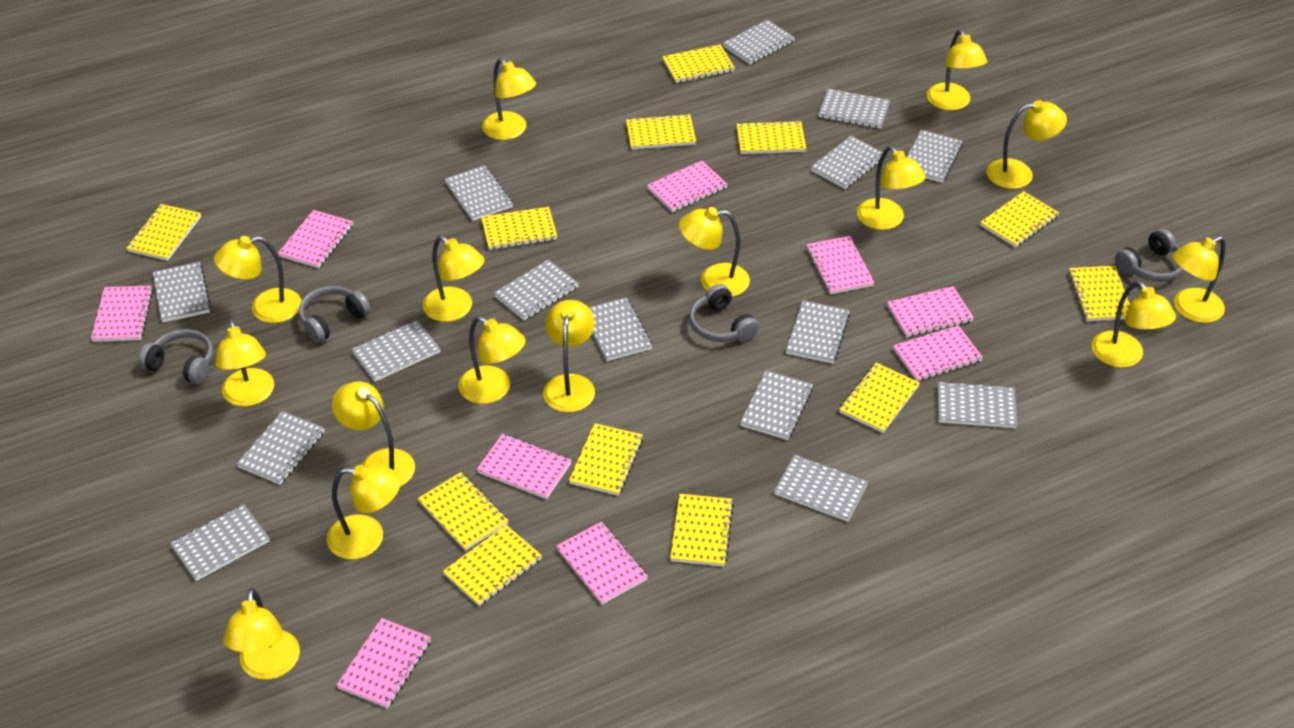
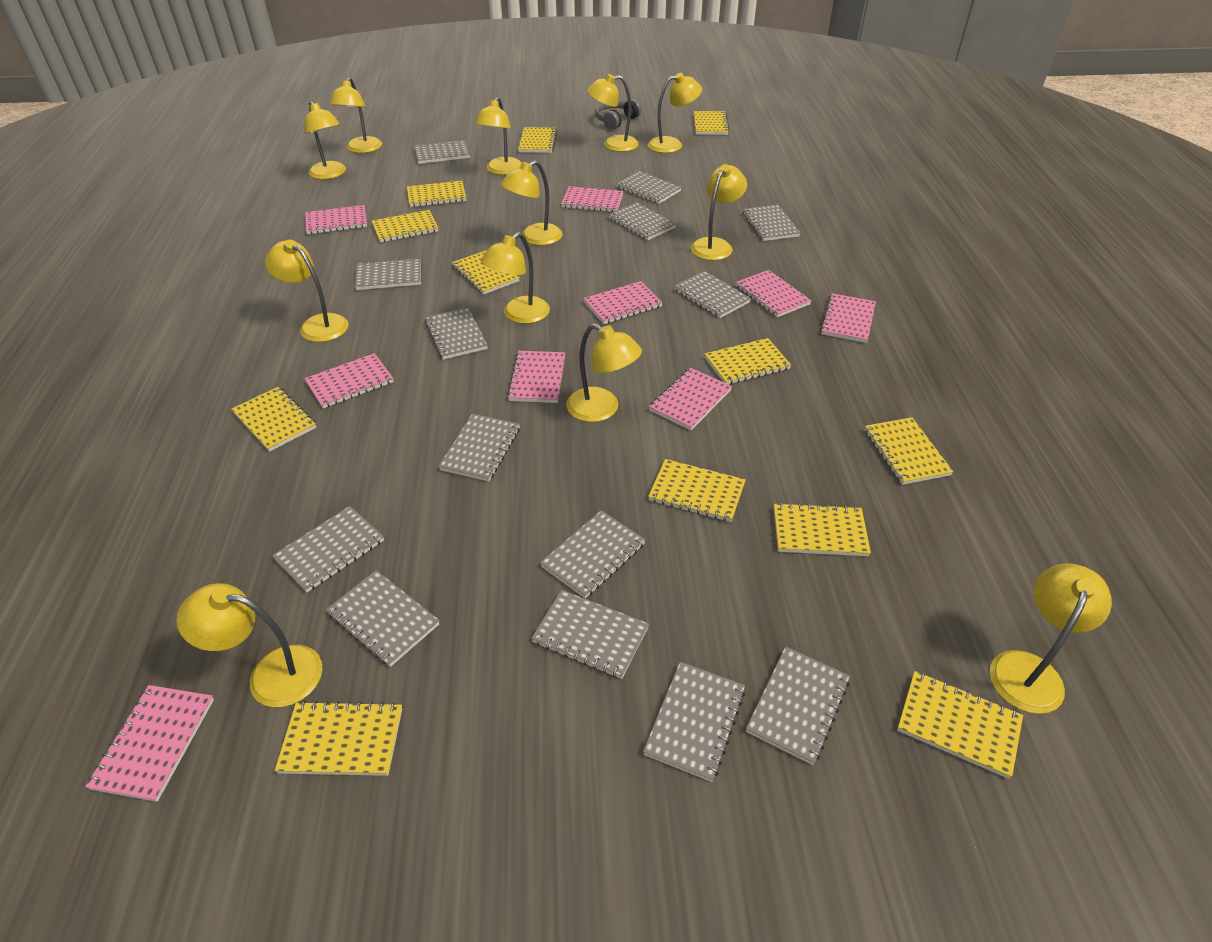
grey headphones: [138,329,213,384] [299,286,371,343] [689,284,759,342] [1115,229,1184,282] = 4 -> [595,99,641,130] = 1
grey notebook: [153,262,211,322] [170,504,270,581] [237,411,325,484] [352,320,440,382] [445,165,513,221] [494,260,579,320] [589,297,652,361] [723,20,795,64] [740,370,813,440] [774,455,868,521] [786,300,850,363] [811,136,883,189] [818,89,890,128] [907,130,963,183] [938,381,1017,428] = 15 -> [272,506,384,592] [326,570,440,667] [355,258,421,290] [414,139,470,164] [424,307,488,360] [438,414,520,481] [531,590,649,679] [540,510,646,598] [608,202,676,240] [616,171,682,204] [643,662,745,782] [674,271,751,318] [742,204,800,241] [746,647,850,765] = 14
yellow lamp: [214,236,301,323] [215,319,274,407] [223,588,300,680] [327,464,401,559] [332,381,415,487] [423,236,484,322] [458,316,526,404] [482,58,536,140] [543,300,595,412] [679,207,750,297] [857,146,926,230] [927,30,987,110] [987,100,1067,189] [1092,281,1176,368] [1172,236,1225,323] = 15 -> [176,583,322,707] [265,240,348,342] [304,101,346,179] [329,78,382,153] [475,97,522,175] [481,232,550,324] [500,160,563,245] [566,323,642,422] [587,74,639,152] [648,73,702,153] [691,164,747,261] [990,563,1112,714] = 12

